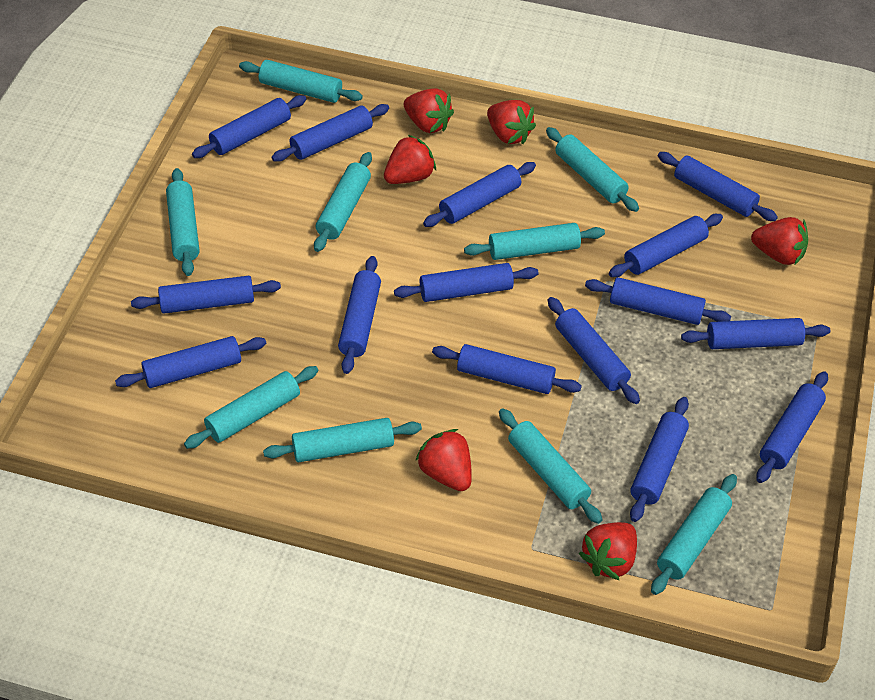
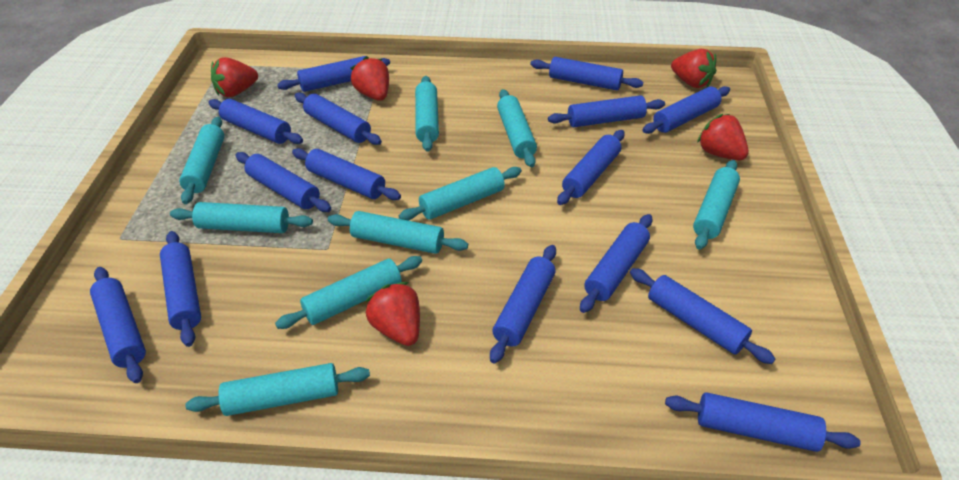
red strawberry: [384,134,436,184] [404,88,454,133] [415,429,472,491] [487,100,536,144] [579,522,637,580] [751,217,808,265] = 6 -> [211,57,258,97] [351,56,389,101] [365,282,420,346] [671,49,716,88] [697,114,749,160] = 5

